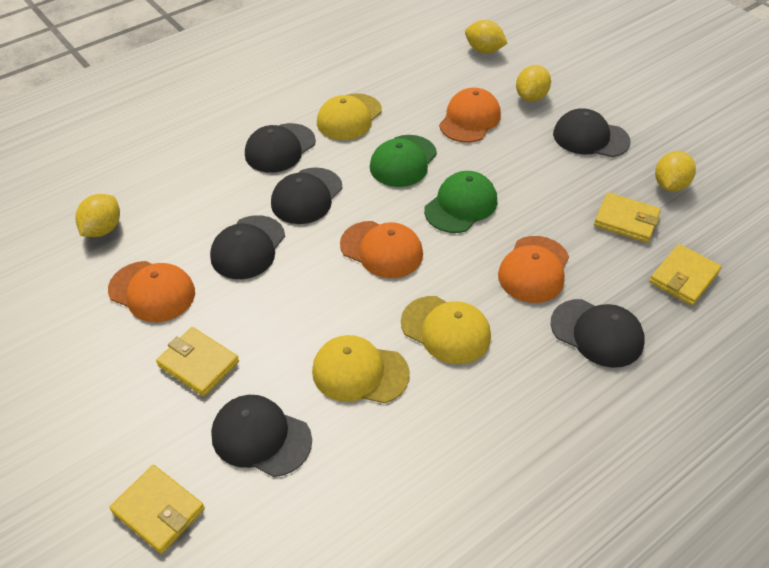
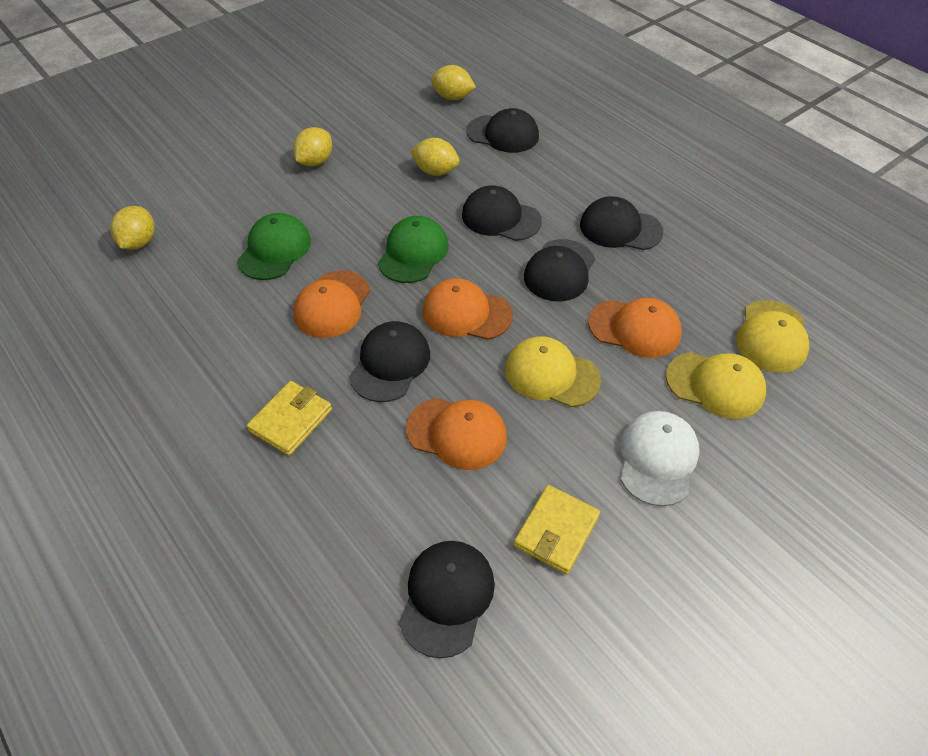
white cap: none = 0 -> [620,411,700,506] = 1
yellow wallet: [110,465,205,554] [156,327,239,397] [594,192,661,243] [649,244,721,306] = 4 -> [247,381,332,456] [514,485,600,574] = 2

